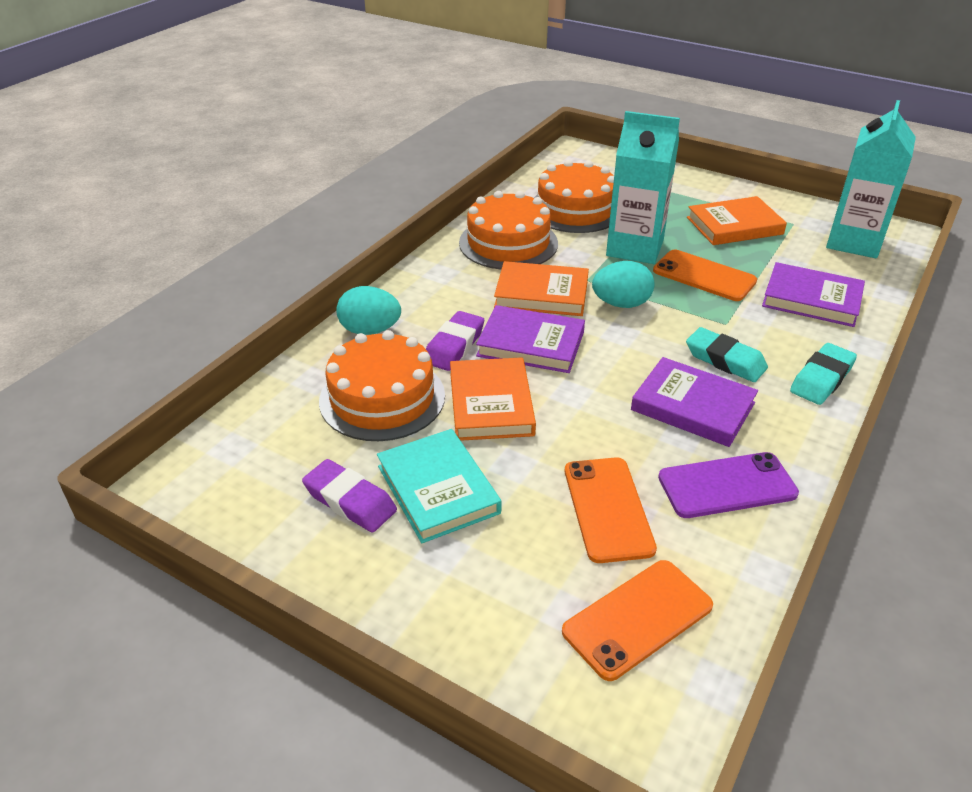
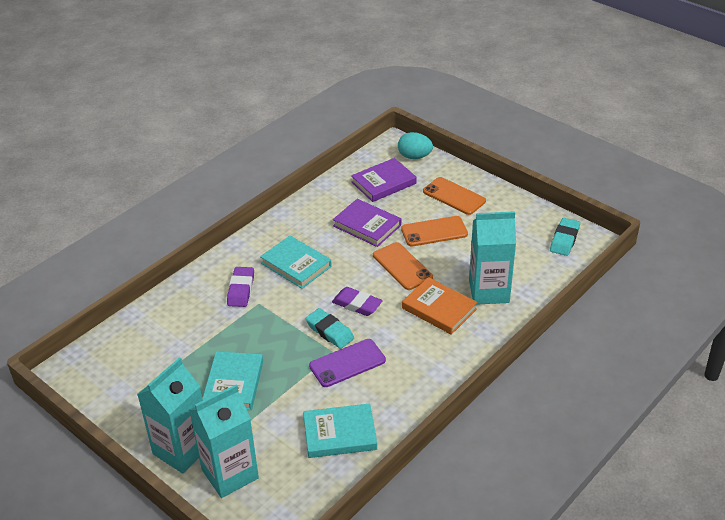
orange book: [450,357,536,441] [494,261,589,316] [687,196,787,245] = 3 -> [402,277,478,335] = 1
orange cake: [319,330,445,441] [459,191,558,270] [534,160,614,233] = 3 -> none = 0
purple book: [476,305,585,373] [631,357,758,447] [762,262,865,327] = 3 -> [333,199,401,247] [351,158,416,202] = 2
turquoise book: [377,429,502,543] = 1 -> [202,351,263,410] [260,236,332,289] [303,403,377,458] = 3
turquoise carton: [606,111,680,264] [826,100,916,258] = 2 -> [137,357,203,473] [189,385,259,498] [469,211,516,305] = 3
turquoise egg: [336,286,401,335] [592,261,655,308] = 2 -> [398,132,433,159] = 1

